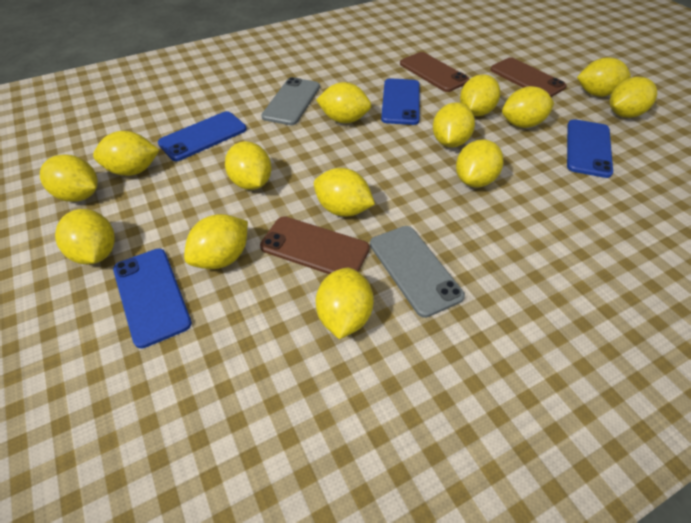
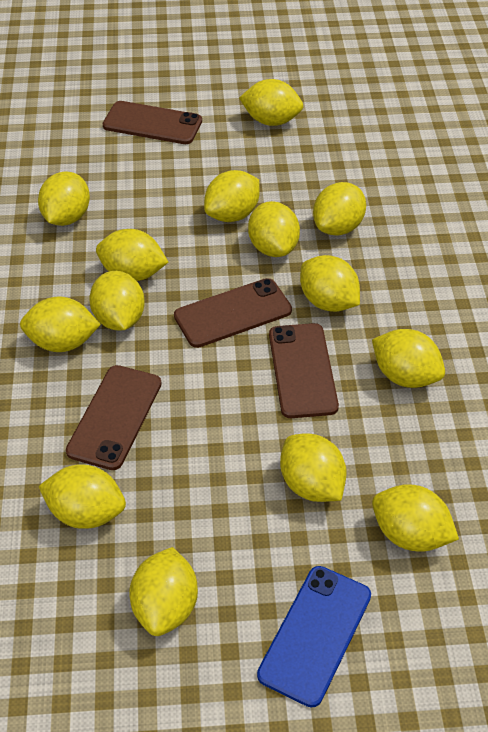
blue phone: [113,248,192,348] [158,111,247,161] [381,78,420,125] [567,119,613,178] = 4 -> [257,566,371,707] = 1
brown phone: [260,216,370,274] [400,52,469,92] [490,57,566,97] = 3 -> [66,365,162,470] [103,101,202,144] [174,278,292,348] [269,323,339,418] = 4
grey phone: [261,77,320,125] [370,226,465,318] = 2 -> none = 0

